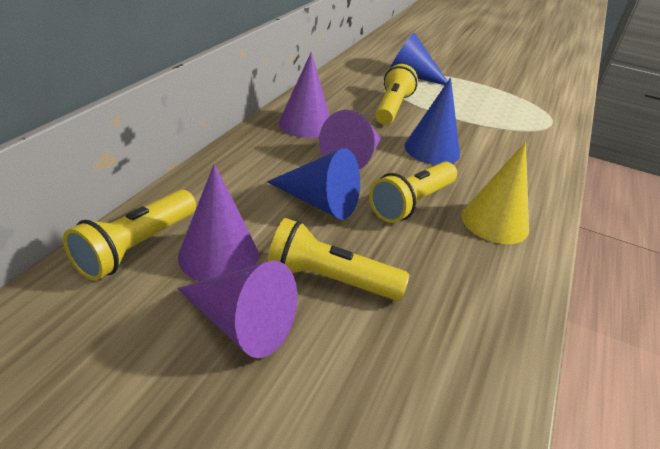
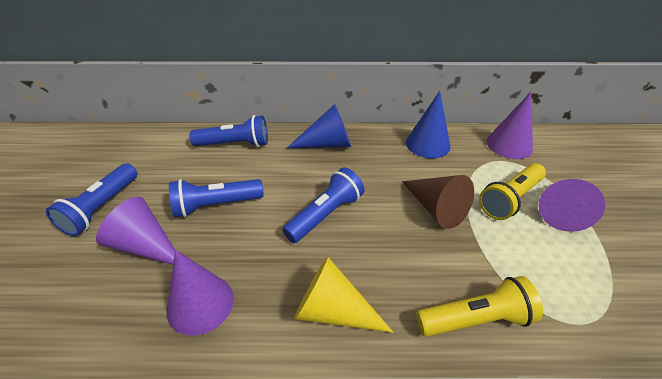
blue cone: [267,148,360,220] [389,33,448,85] [404,77,460,165] = 3 -> [287,104,351,148] [406,91,451,158] = 2
blue flashlight: none = 0 -> [46,163,137,236] [169,179,264,217] [189,115,268,147] [282,168,365,243] = 4
brown cone: none = 0 -> [402,175,474,229] = 1
yellow flashlight: [63,189,196,281] [267,218,409,301] [369,162,457,223] [375,64,418,125] = 4 -> [416,276,543,337] [479,163,546,220] = 2

